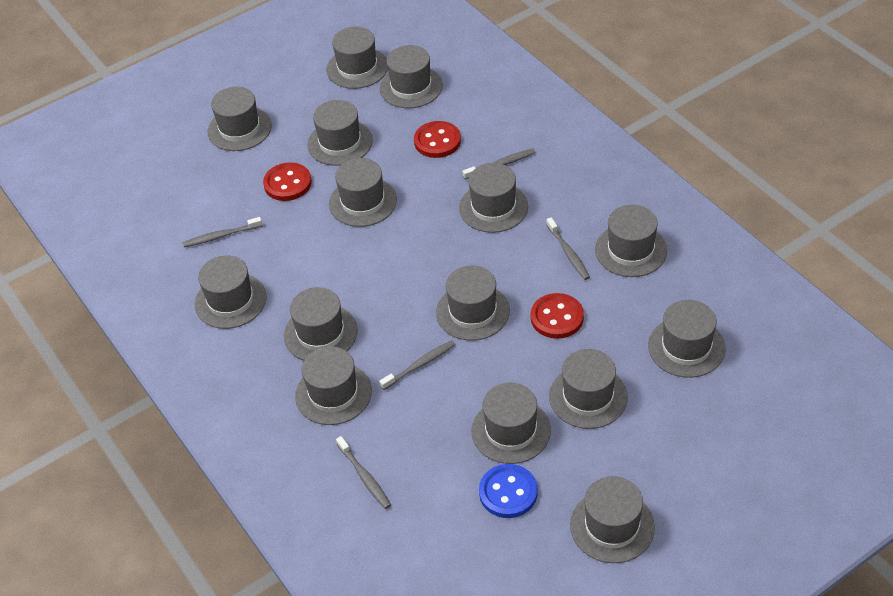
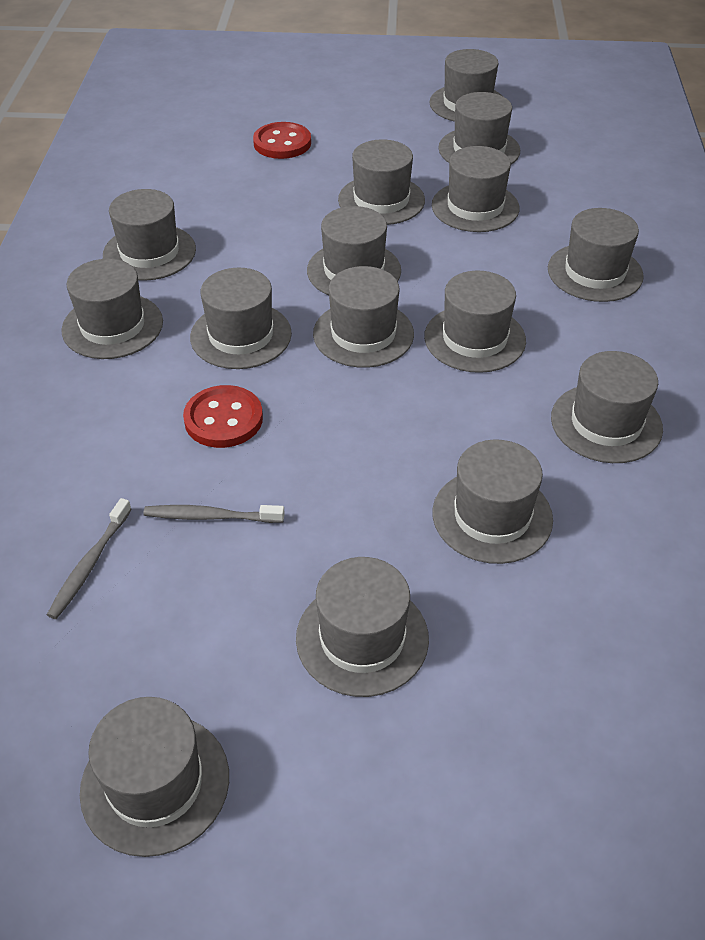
blue button: [479,464,538,518] = 1 -> none = 0
grey toothbrush: [183,217,262,247] [336,436,391,509] [379,340,455,390] [462,149,536,180] [546,218,590,280] = 5 -> [47,498,132,619] [143,505,285,523] = 2
red button: [263,162,312,201] [414,121,461,158] [531,293,584,339] = 3 -> [183,385,263,448] [253,122,311,159] = 2

